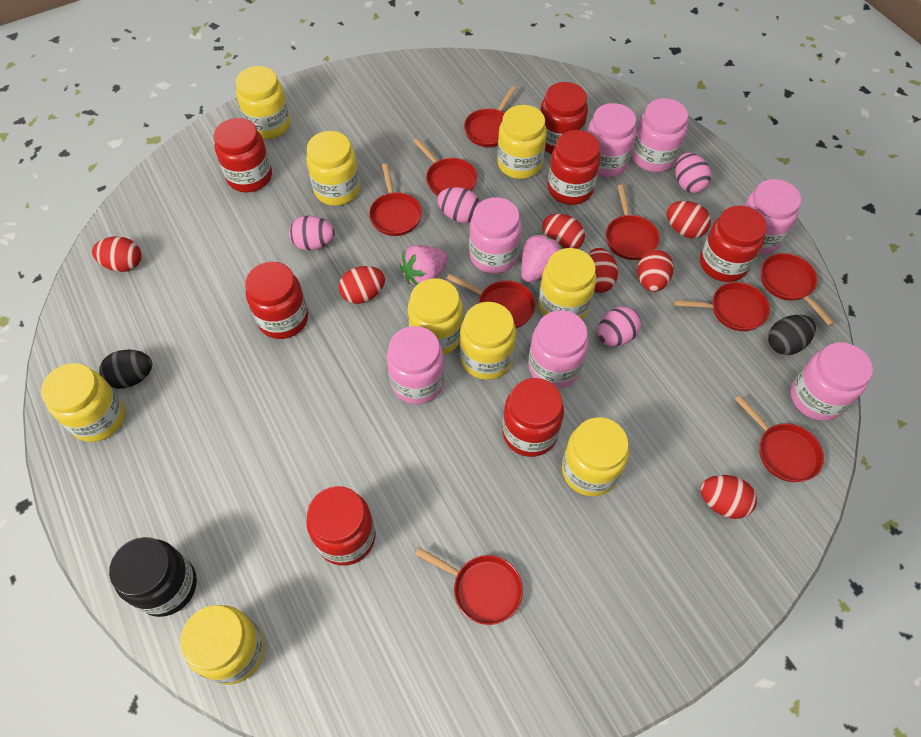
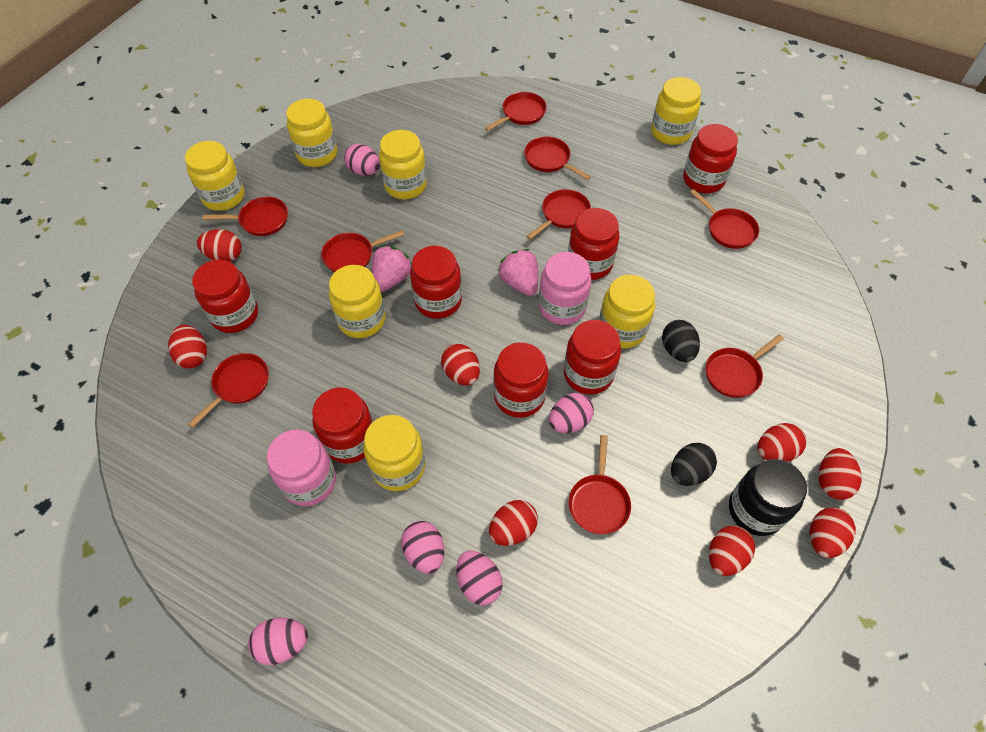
pink egg: [289,216,335,250] [437,187,480,223] [598,306,641,346] [675,152,711,193] = 4 -> [248,618,308,665] [344,144,380,176] [401,521,444,574] [457,551,503,605] [549,393,594,433] = 5
pink jar: [386,326,445,404] [469,197,522,274] [528,310,589,388] [587,103,636,177] [632,98,688,172] [744,179,801,255] [791,342,873,421] = 7 -> [267,430,336,506] [539,252,591,325] = 2
red egg: [92,236,141,272] [339,266,385,304] [542,214,585,249] [588,248,618,293] [637,249,674,292] [667,201,711,238] [700,475,757,519] = 7 -> [168,325,207,369] [197,229,242,262] [441,344,480,385] [489,500,538,546] [709,526,755,576] [758,423,806,462] [810,507,856,558] [819,448,862,500] = 8
yellow jar: [41,363,125,442] [180,605,265,685] [236,66,290,139] [306,131,360,206] [408,278,463,355] [460,302,516,380] [497,105,547,179] [538,248,596,319] [562,417,629,497] = 9 -> [185,141,244,211] [286,99,337,167] [329,265,386,338] [363,415,425,491] [379,130,427,199] [599,275,655,348] [651,77,701,145] = 7

